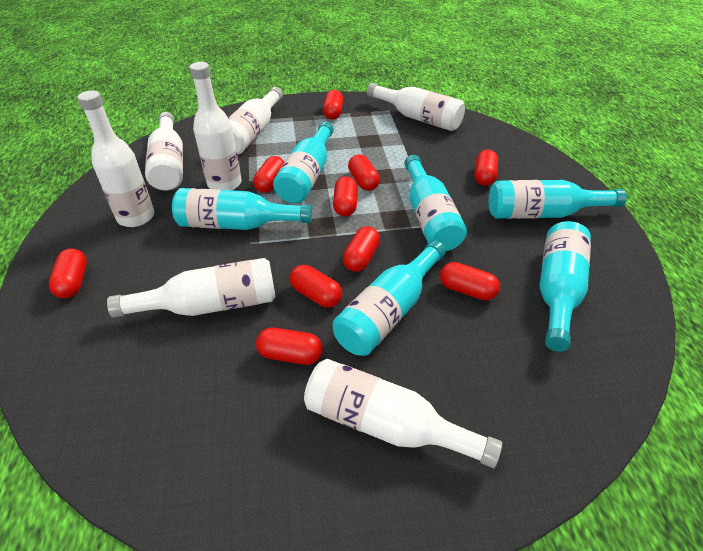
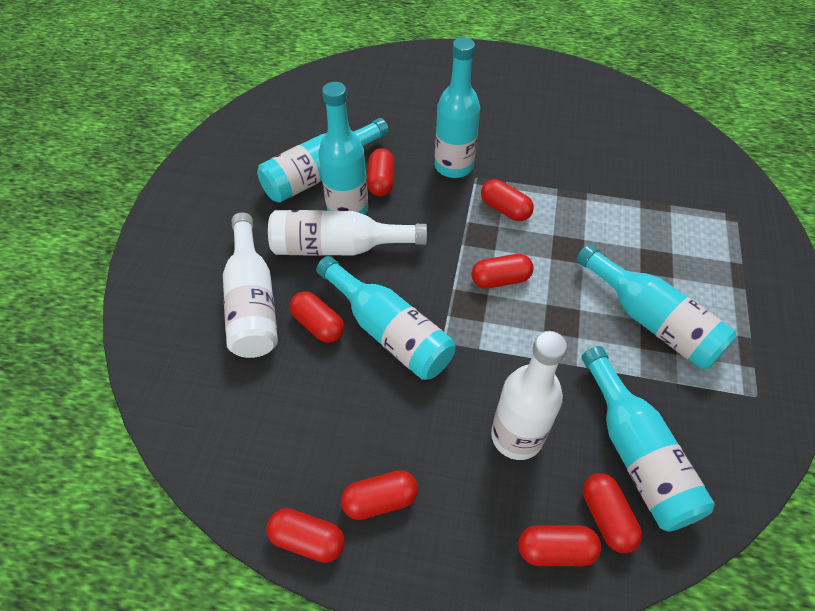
red capsule: [49,249,87,298] [253,156,284,193] [256,328,323,365] [290,265,342,308] [323,90,343,120] [333,176,358,217] [343,226,380,272] [348,154,380,191] [440,262,500,300] [475,149,498,186] = 10 -> [267,508,345,563] [290,291,344,343] [341,470,418,520] [367,148,394,196] [471,254,534,289] [481,179,534,221] [518,525,601,566] [583,473,642,553] = 8
white bottle: [78,90,155,227] [107,258,276,318] [145,112,183,191] [189,62,242,190] [228,87,283,155] [304,359,502,468] [367,83,465,131] = 7 -> [223,212,278,358] [268,210,427,256] [491,331,567,460] = 3

